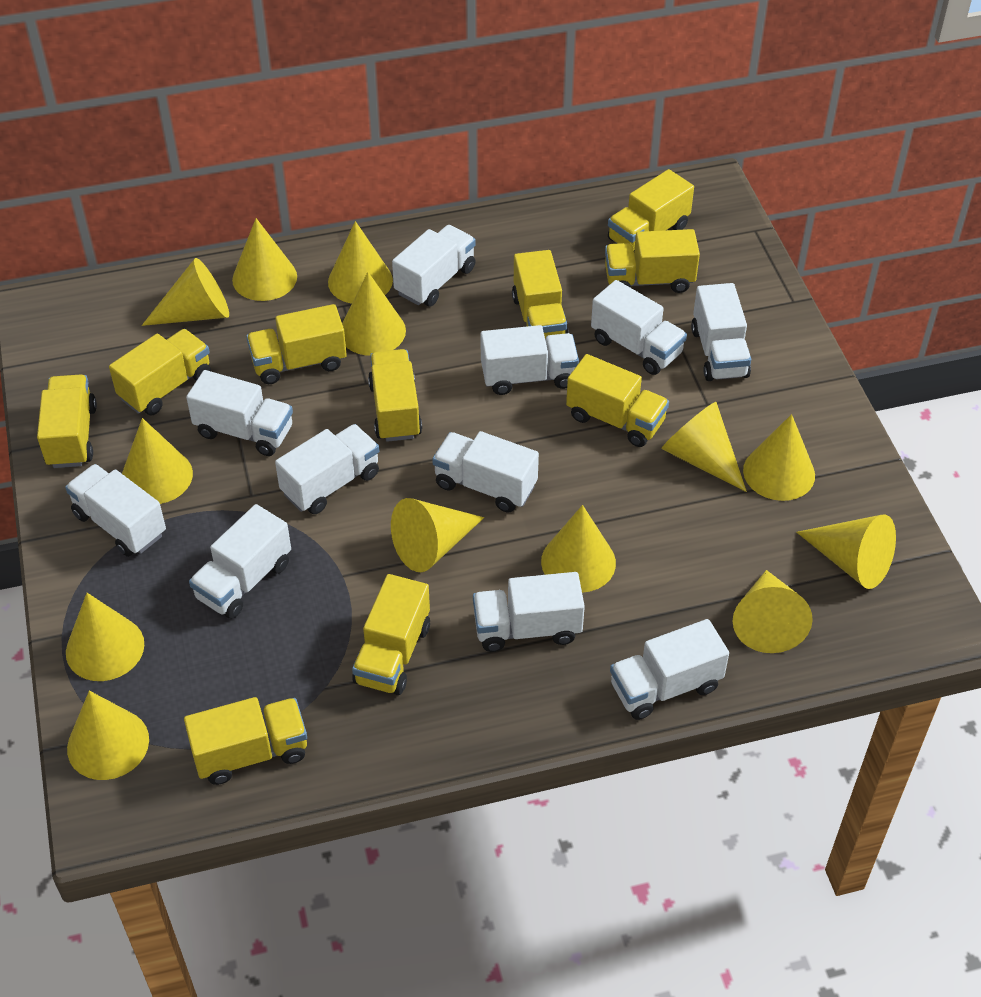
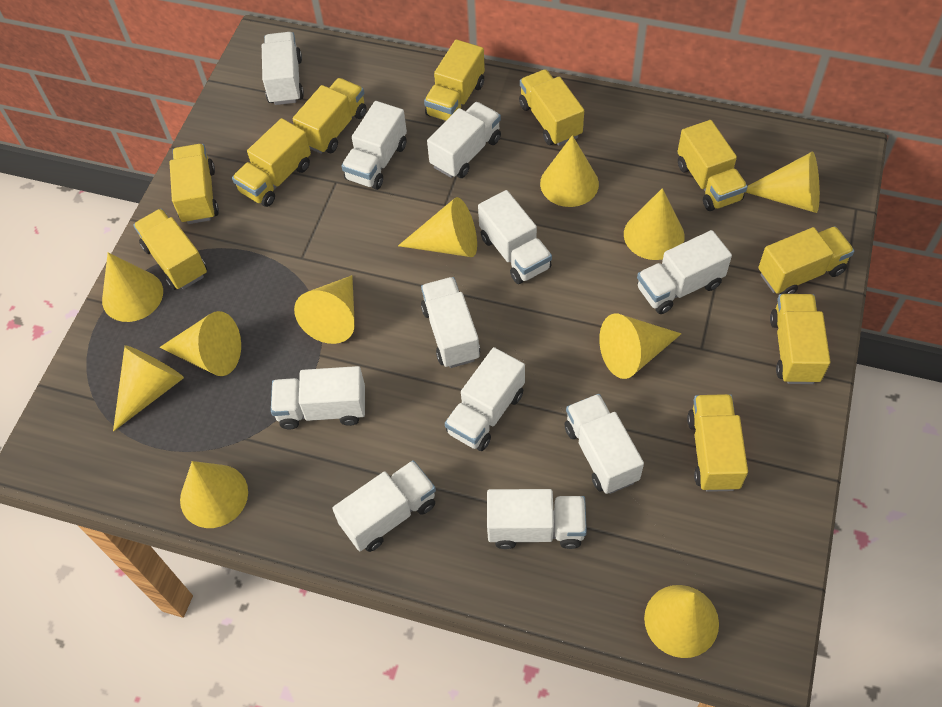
yellow cone: [66,593,144,681] [67,691,149,780] [122,418,193,504] [142,258,229,326] [232,218,297,301] [328,221,393,304] [342,272,406,356] [391,498,484,572] [541,505,616,593] [661,402,747,492] [733,570,813,653] [743,414,815,501] [796,514,896,589] = 13 -> [102,252,163,322] [113,345,184,432] [160,311,241,376] [180,461,248,528] [294,275,355,344] [398,197,477,257] [540,135,599,207] [599,313,682,379] [624,188,685,260] [644,585,719,658] [746,152,820,213] = 11

